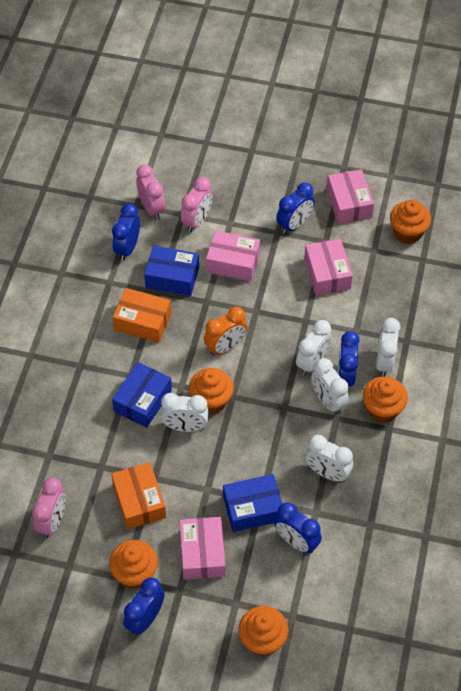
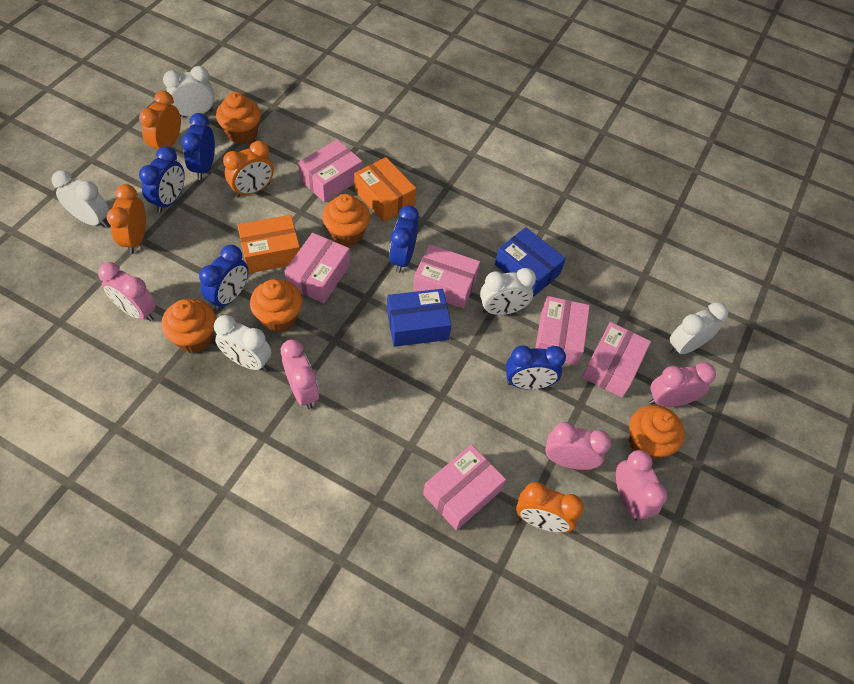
blue box: [112,362,172,428] [144,246,199,296] [223,474,283,532] = 3 -> [387,289,451,347] [495,227,566,296] = 2
orange clock: [204,307,248,356] = 1 -> [107,184,146,254] [139,91,181,150] [223,141,274,197] [516,482,584,532] = 4
pink box: [180,517,225,580] [206,230,260,281] [304,239,353,295] [327,169,374,224] = 4 -> [284,233,350,303] [298,139,363,202] [413,244,480,309] [423,444,506,531] [535,296,590,366] [582,322,651,398] = 6
pink clock: [32,478,66,538] [136,164,165,220] [181,177,213,232] = 3 -> [98,262,156,322] [281,339,319,409] [545,422,611,470] [616,450,667,521] [649,362,716,407] = 5

